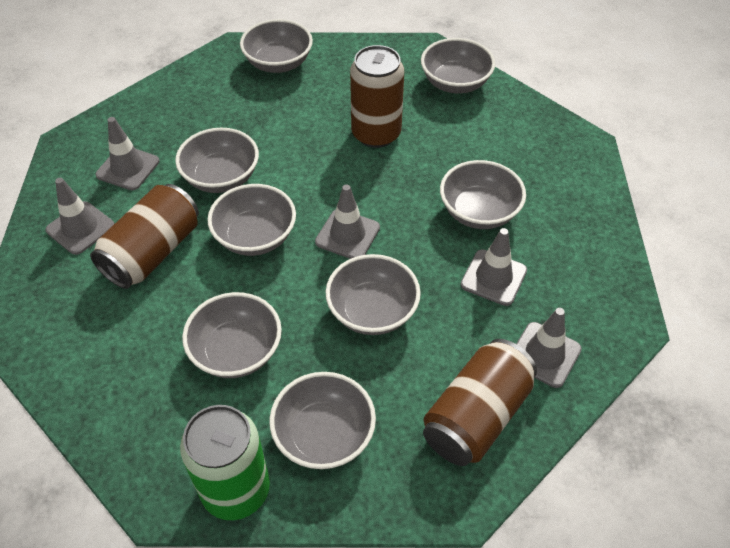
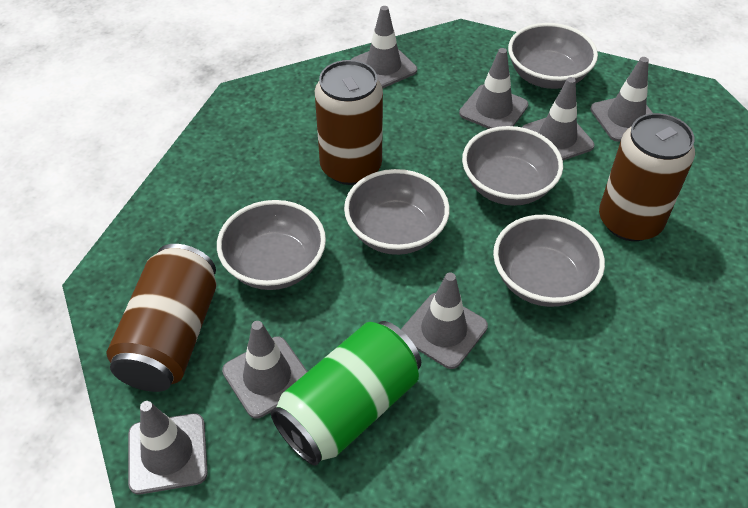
grey bowl: [175,128,259,193] [182,292,282,378] [207,184,296,256] [240,19,313,73] [269,372,376,469] [325,254,421,335] [421,38,495,93] [440,160,526,229] = 8 -> [217,200,326,290] [344,169,450,255] [462,126,563,206] [493,215,605,307] [508,23,598,89] = 5
grey traffic cone: [45,178,115,255] [95,117,159,190] [315,184,380,259] [461,228,527,306] [516,308,582,388] = 5 -> [128,401,208,495] [222,321,308,419] [351,6,417,89] [401,272,488,369] [459,48,528,129] [522,77,594,160] [590,57,653,142] = 7

